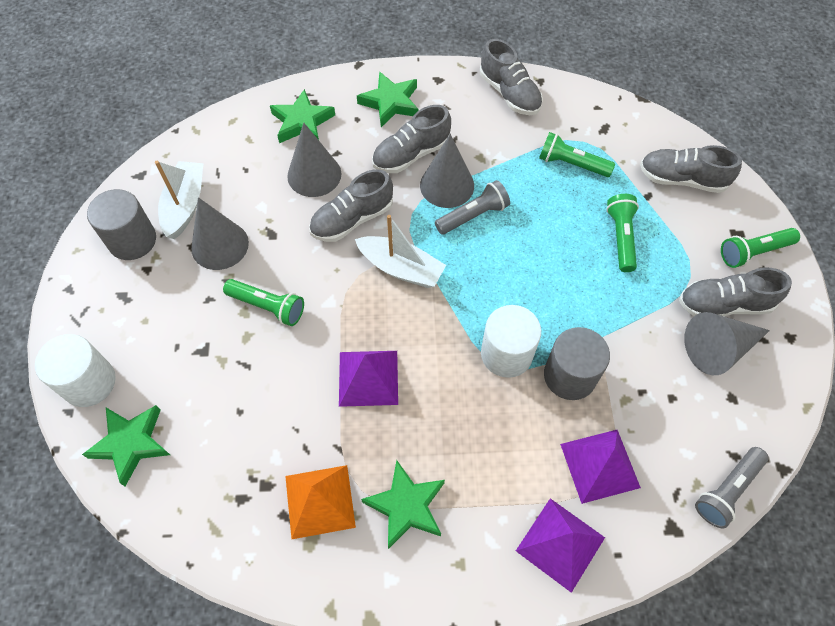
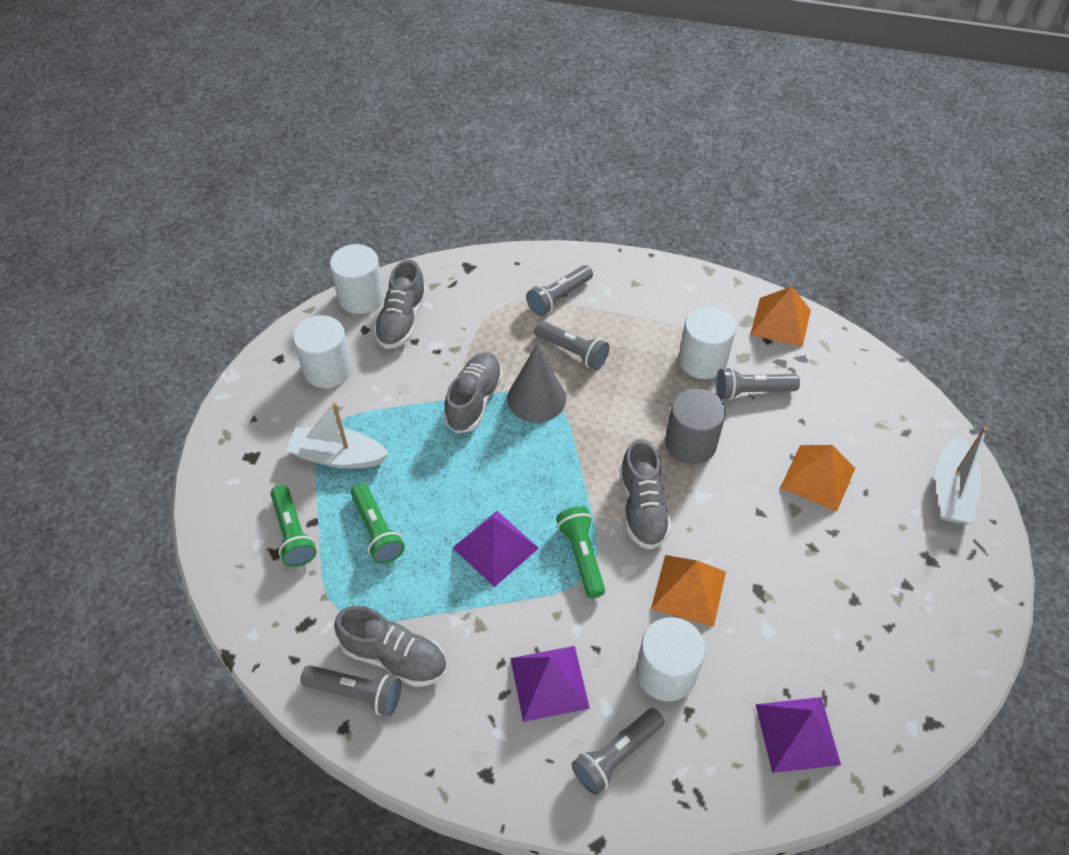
green flashlight: [223,279,304,326] [539,132,615,177] [606,194,639,272] [721,228,800,268] = 4 -> [270,485,317,567] [351,483,405,564] [556,506,605,599] = 3
green star: [82,405,170,486] [270,89,335,143] [357,71,418,127] [361,460,445,549] = 4 -> none = 0
grey cone: [191,197,249,270] [287,123,342,197] [420,134,474,208] [684,312,770,375] = 4 -> [507,344,566,422] = 1
grey cylinder: [87,189,156,260] [544,327,610,400] = 2 -> [665,388,726,464] = 1
grey flashlight: [435,180,510,235] [695,447,768,528] = 2 -> [300,665,401,716] [526,265,593,316] [534,321,609,370] [572,708,664,795] [716,367,800,400] = 5
grey shoe: [309,169,393,242] [372,105,451,173] [480,39,543,115] [640,145,742,193] [679,268,792,316] = 5 -> [334,606,447,687] [374,260,427,349] [444,352,503,433] [620,439,671,550] = 4
orange pyramid: [285,465,356,539] = 1 -> [651,555,726,627] [750,286,811,347] [780,445,855,512] = 3
white cylinder: [35,334,116,407] [481,305,541,378] = 2 -> [293,315,352,388] [330,244,384,314] [636,617,706,701] [678,307,736,379] = 4

